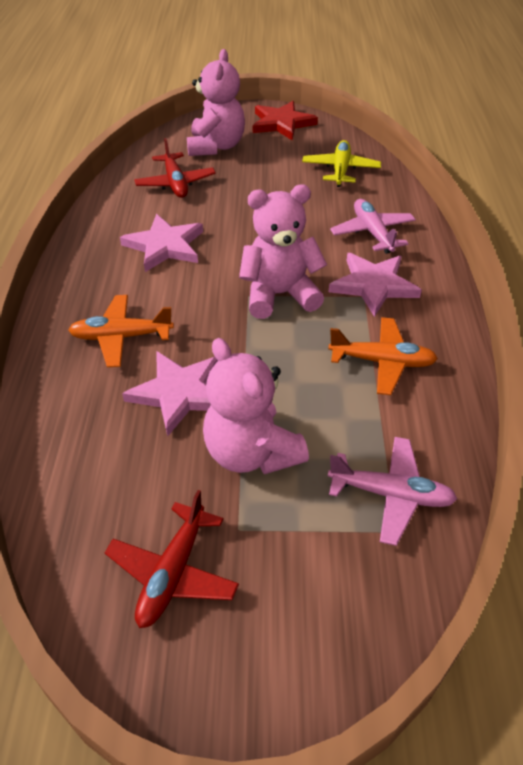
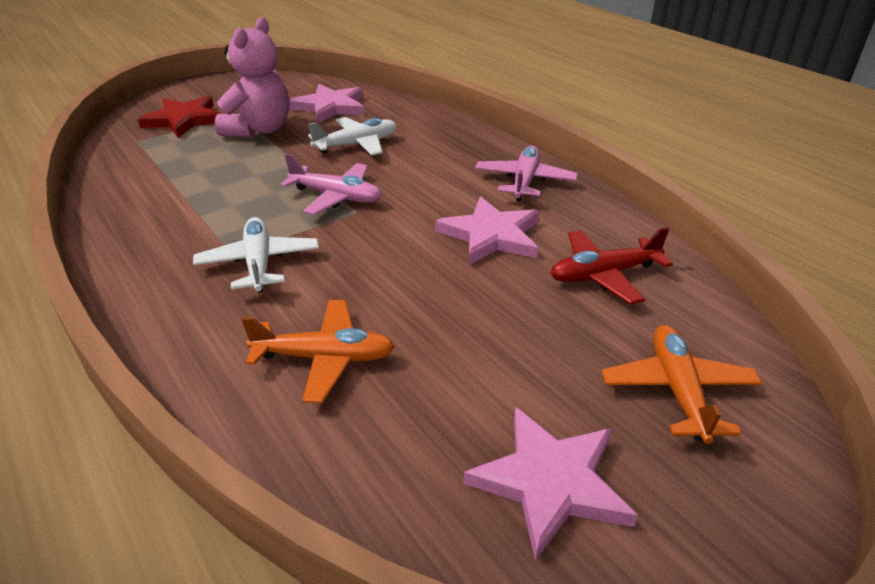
pink teddy bear: [187,49,245,156] [203,338,309,474] [239,184,327,319] = 3 -> [215,17,290,137] = 1
red plane: [105,490,239,628] [134,138,216,198] = 2 -> [551,227,673,304] = 1
white plane: none = 0 -> [193,217,319,293] [308,117,397,156] = 2
yellow plane: [302,140,381,187] = 1 -> none = 0

